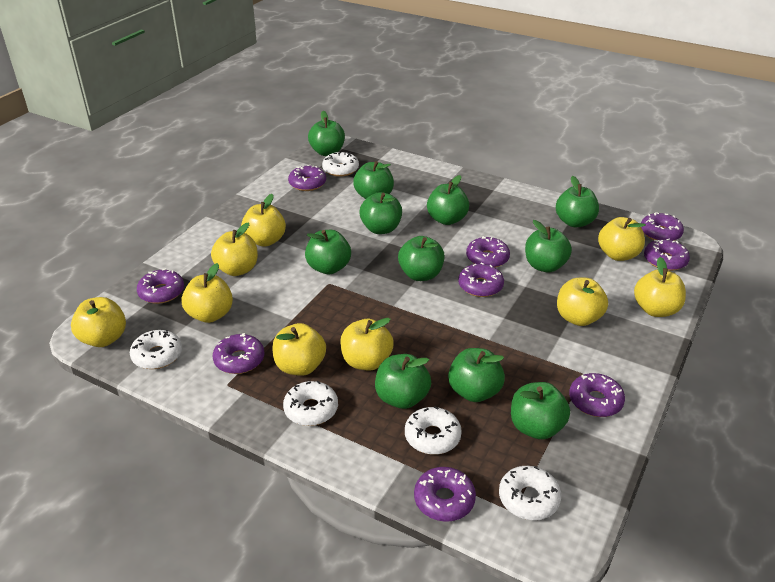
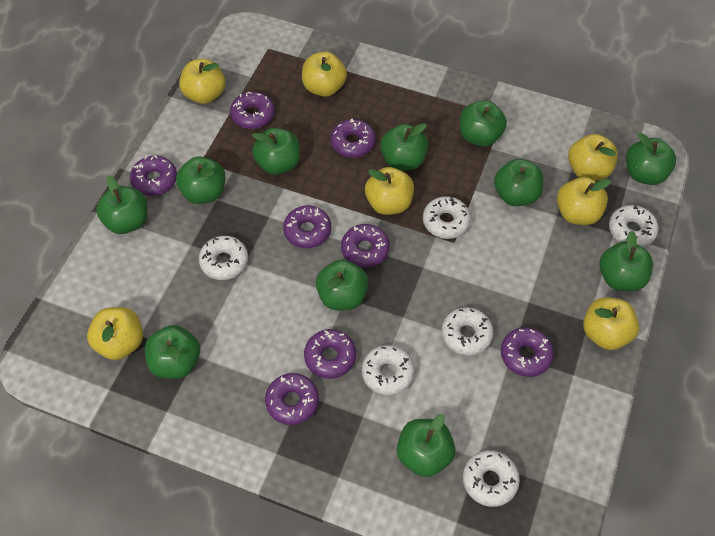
purple donut: [137,268,184,304] [213,333,264,374] [288,165,326,191] [414,467,476,522] [458,263,504,297] [466,236,510,268] [569,373,625,417] [641,212,684,241] [644,239,690,271] = 9 -> [130,156,177,196] [230,92,275,129] [265,373,319,425] [283,206,331,248] [304,329,356,379] [330,119,376,158] [341,224,390,268] [501,327,554,377] = 8
white donut: [130,330,182,369] [283,381,338,426] [322,152,359,177] [405,406,462,455] [499,466,561,520] = 5 -> [199,236,248,280] [362,345,414,395] [423,196,471,239] [442,307,494,356] [463,450,520,507] [609,205,659,247] = 6
yellow apple: [71,297,126,347] [182,263,233,323] [211,223,258,276] [241,194,286,247] [272,323,326,376] [340,318,394,370] [557,278,608,326] [598,217,646,261] [634,257,686,317] = 9 -> [87,307,143,360] [179,59,225,104] [302,52,347,97] [365,167,414,215] [557,177,611,225] [568,134,618,181] [583,297,639,350] = 7

